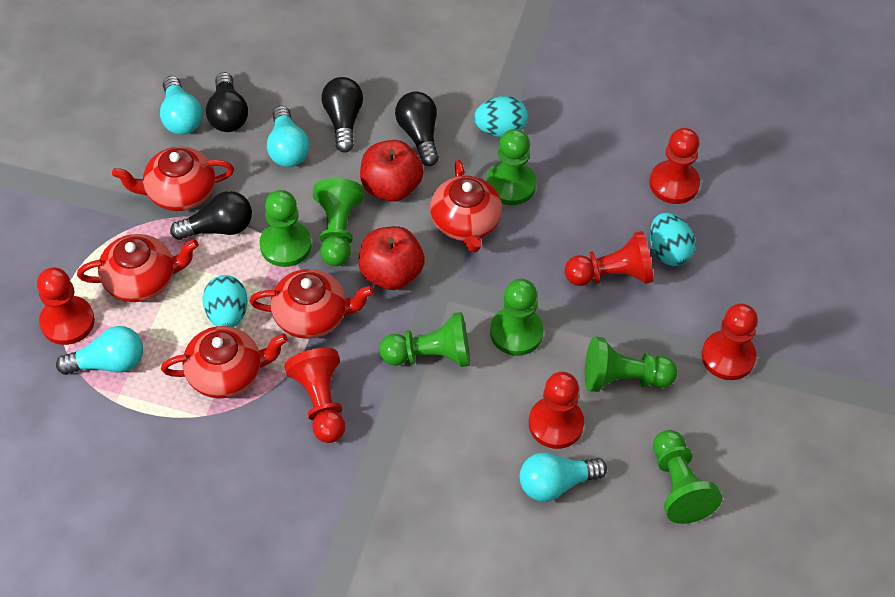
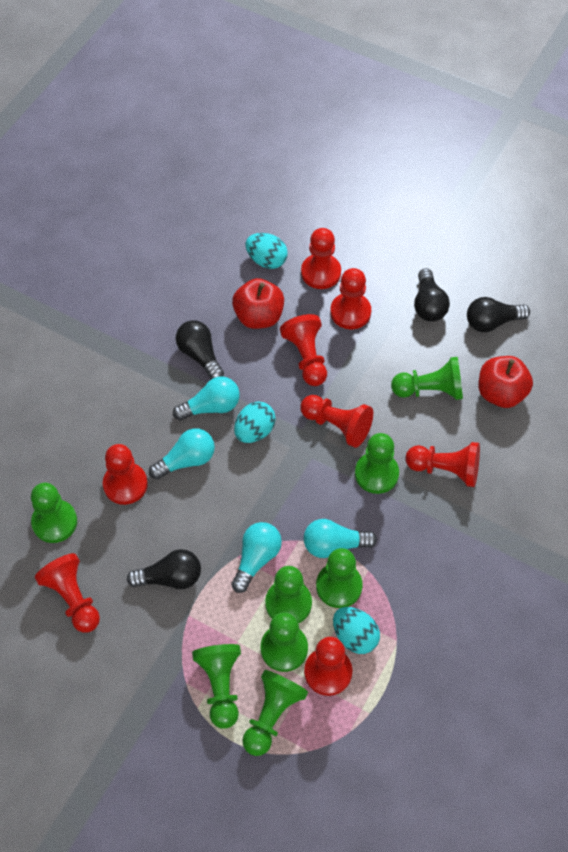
green pawn: [259,190,312,267] [313,178,364,266] [379,312,470,367] [486,129,536,205] [490,279,544,356] [585,336,678,392] [653,430,722,524] = 7 -> [31,483,77,543] [192,644,241,729] [242,670,308,756] [261,612,308,672] [265,566,312,624] [316,548,363,608] [355,433,399,494] [391,357,463,400] = 8
red pawn: [37,267,95,345] [285,348,345,443] [529,372,584,449] [565,231,654,286] [649,128,700,204] [702,303,758,380] = 6 -> [35,553,100,633] [103,444,148,505] [280,314,327,386] [301,228,341,289] [301,395,373,448] [304,637,352,696] [330,268,371,329] [406,442,480,487] = 8
red teapot: [77,234,199,302] [112,146,234,211] [161,326,288,398] [250,269,374,339] [430,159,502,253] = 5 -> none = 0

